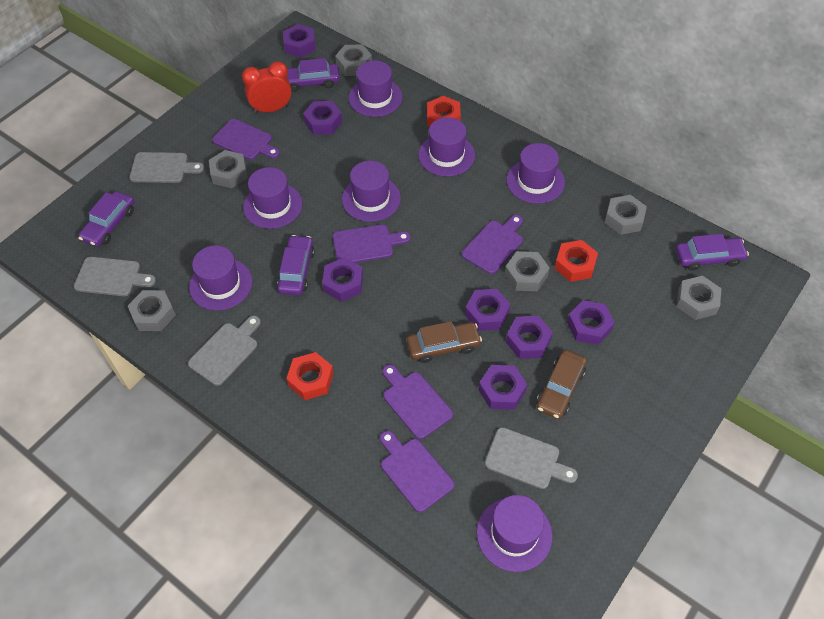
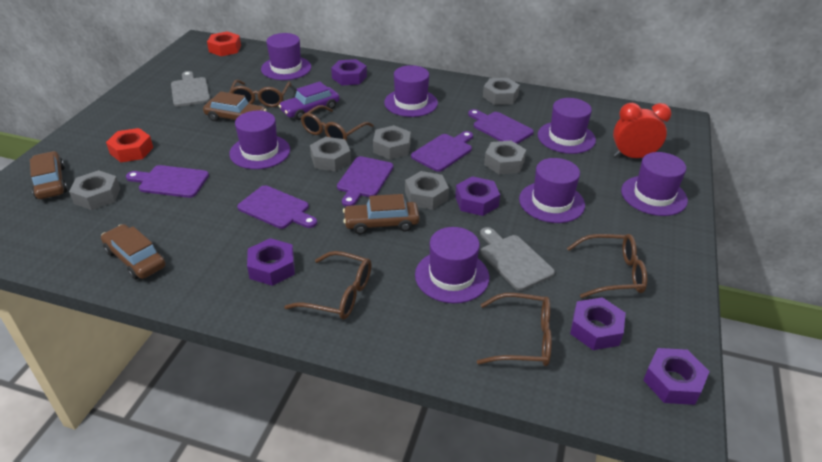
brown car: [407,321,482,363] [537,350,587,419] = 2 -> [30,151,68,199] [101,224,165,280] [203,91,267,121] [343,194,420,234] = 4
brown glasses: none = 0 -> [229,80,292,107] [284,251,372,319] [301,105,374,141] [477,293,552,366] [567,234,647,298] = 5
grey cutting board: [74,257,156,296] [129,152,204,183] [188,316,261,386] [485,427,578,489] = 4 -> [171,71,210,107] [480,227,555,291] = 2
purple car: [78,191,135,247] [277,235,315,295] [287,58,340,92] [676,234,749,271] = 4 -> [279,81,340,120] = 1
purple nut: [283,24,316,57] [303,101,343,135] [322,257,363,302] [465,289,511,331] [479,365,527,410] [506,316,553,359] [567,300,615,345] = 7 -> [247,238,295,286] [331,59,367,85] [455,176,500,216] [570,297,626,350] [643,348,710,405] = 5
red nut: [286,352,334,400] [427,96,461,127] [554,240,598,282] = 3 -> [106,128,153,162] [207,31,241,56] = 2

